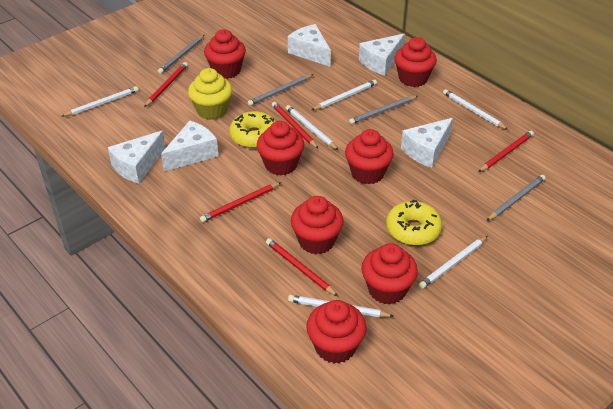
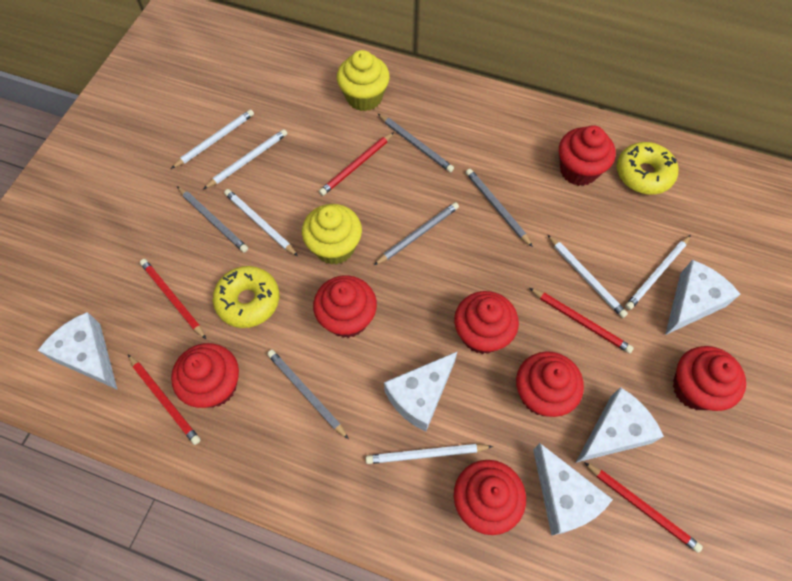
grey pencil: [158,35,204,74] [248,74,314,106] [349,96,418,124] [486,175,546,221] = 4 -> [177,186,248,252] [267,350,349,439] [374,202,459,265] [378,114,454,172] [466,169,533,247] = 5
yellow cupcake: [188,68,232,120] = 1 -> [302,204,362,265] [337,50,390,111] = 2

